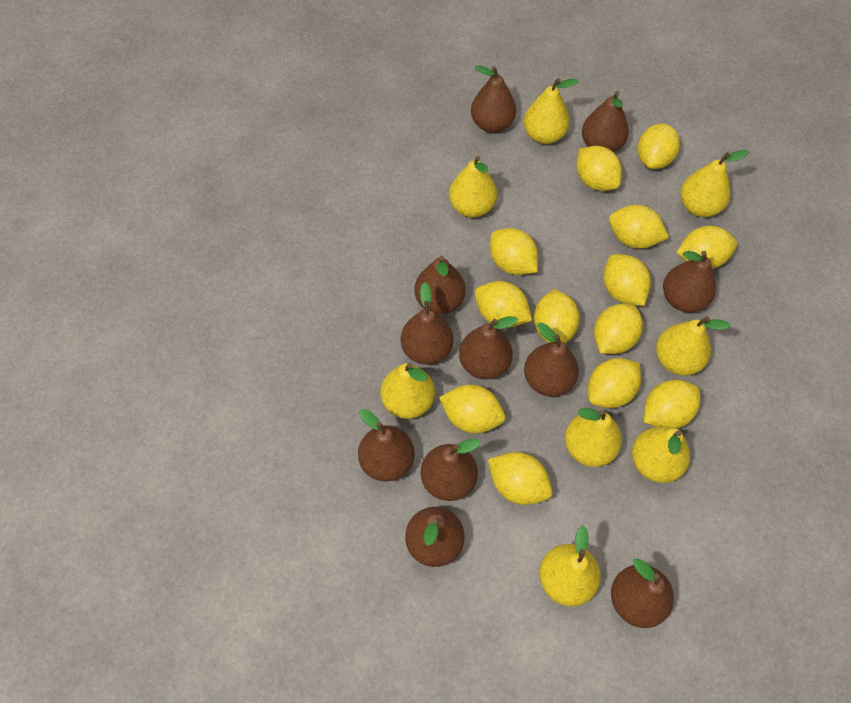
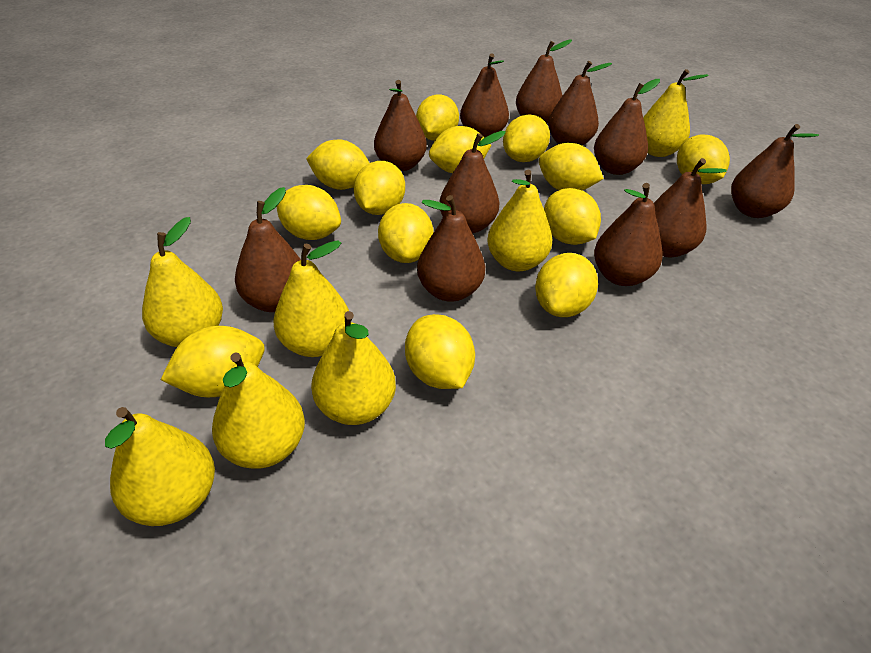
yellow pear: [380,363,435,419] [449,156,497,218] [524,78,578,144] [539,525,601,606] [565,408,622,467] [632,427,690,483] [656,317,731,375] [680,150,749,217] = 8 -> [105,407,215,526] [142,217,223,347] [212,352,305,469] [273,240,349,357] [311,311,396,425] [487,170,552,271] [643,69,709,157] = 7

